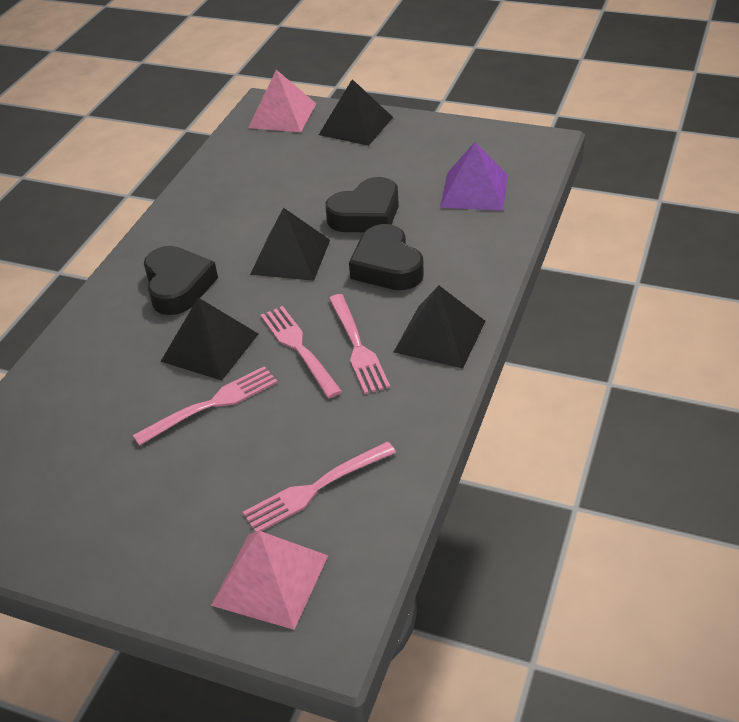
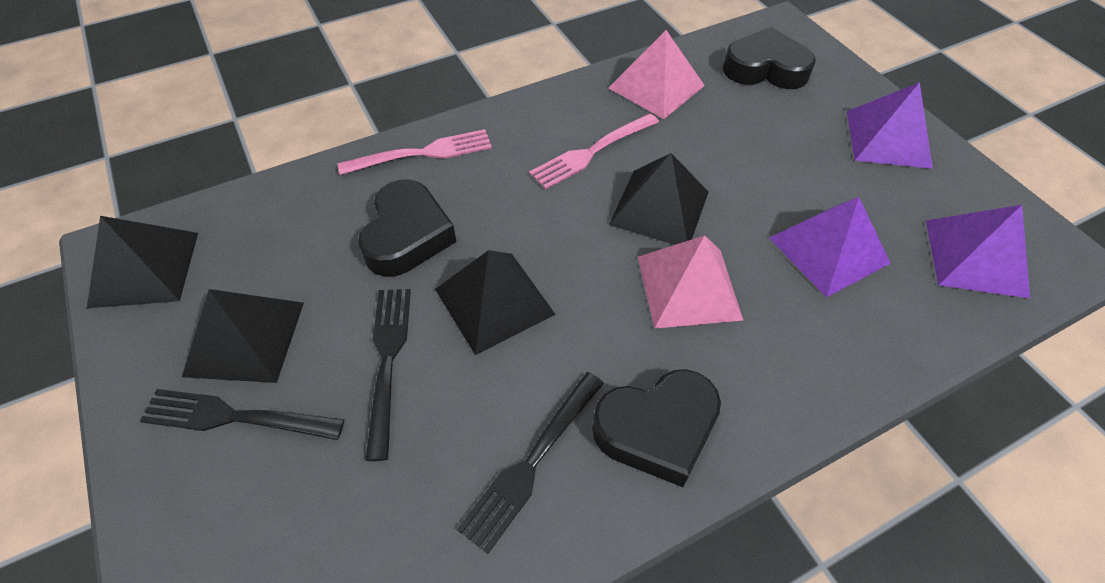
black fork: none = 0 -> [140,389,344,440] [365,289,411,461] [457,372,604,554] = 3
pink fork: [132,366,278,446] [242,441,396,532] [261,306,342,398] [328,294,390,394] = 4 -> [337,129,492,175] [529,113,659,190] = 2
purple pyramid: [440,142,508,211] = 1 -> [769,197,891,297] [847,82,933,169] [926,205,1030,298] = 3

